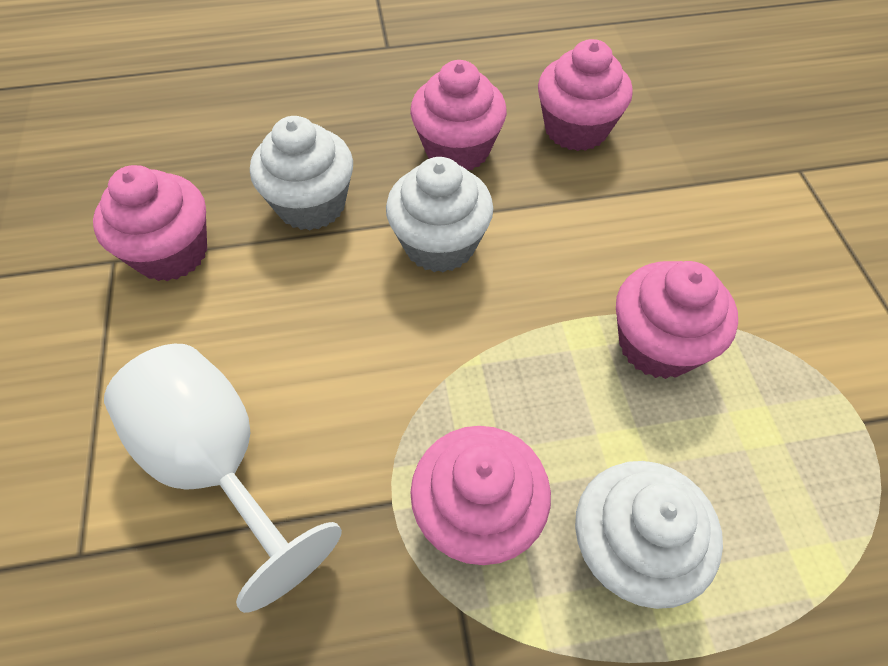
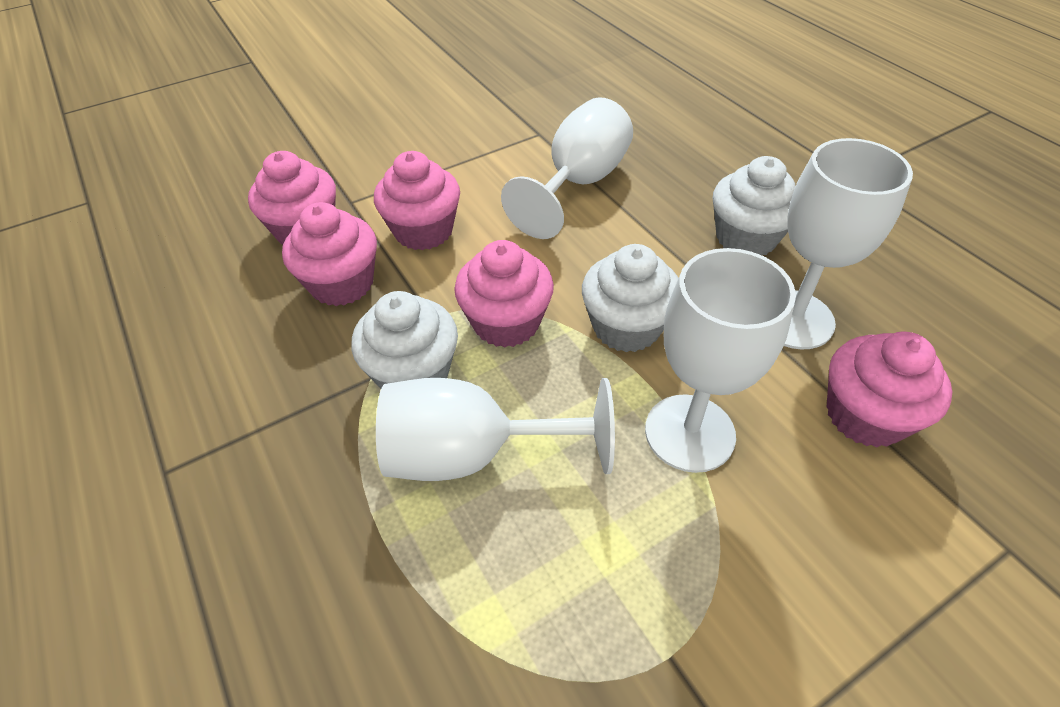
white goblet: [104,344,342,613] = 1 -> [376,378,615,481] [501,97,633,239] [645,248,796,473] [784,138,913,349] = 4

